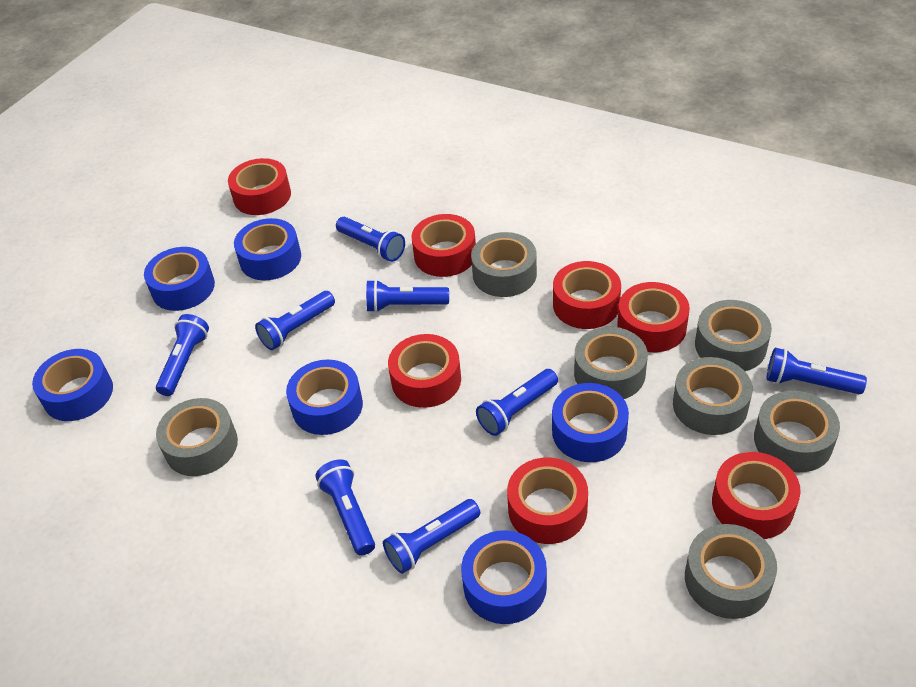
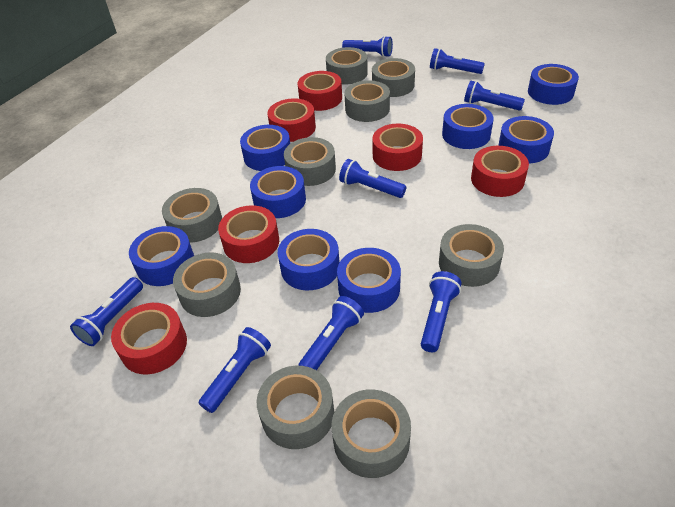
blue tape: [32,349,113,421] [144,247,215,311] [234,218,301,280] [286,359,363,435] [461,530,547,624] [552,383,629,462] = 6 -> [129,226,194,286] [240,125,290,171] [250,166,306,218] [278,229,340,290] [337,248,401,313] [442,104,494,149] [498,116,554,164] [528,64,579,105] = 8
grey tape: [156,398,238,476] [471,232,537,297] [574,327,648,399] [673,357,753,435] [685,524,777,619] [695,300,772,371] [754,391,840,472] = 7 -> [162,188,222,243] [173,253,241,317] [257,366,334,449] [284,137,336,186] [326,47,368,84] [332,389,411,478] [344,80,390,122] [372,58,415,97] [439,224,504,287] = 9
red tape: [228,158,291,215] [388,334,461,408] [411,214,476,277] [507,458,588,544] [553,261,621,329] [617,282,690,352] [712,452,801,539] = 7 -> [111,303,187,374] [218,205,279,263] [267,98,316,142] [297,71,342,111] [372,124,423,171] [471,146,529,197] = 6

